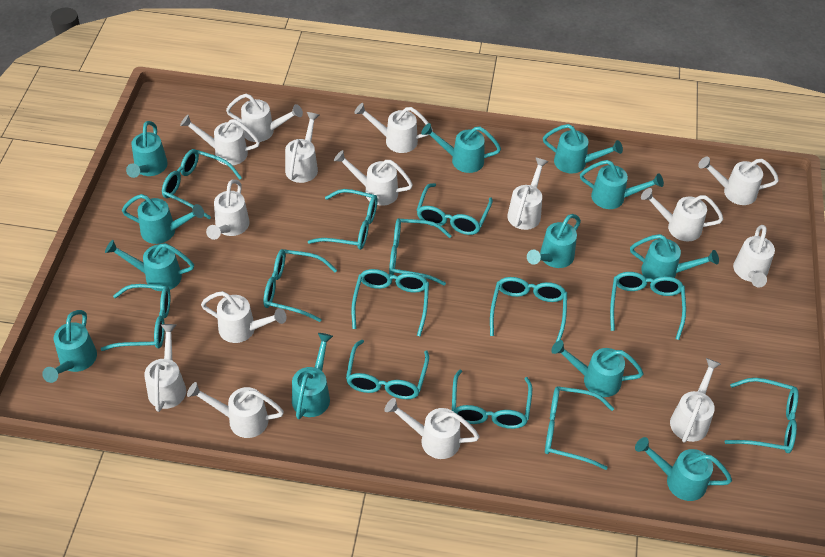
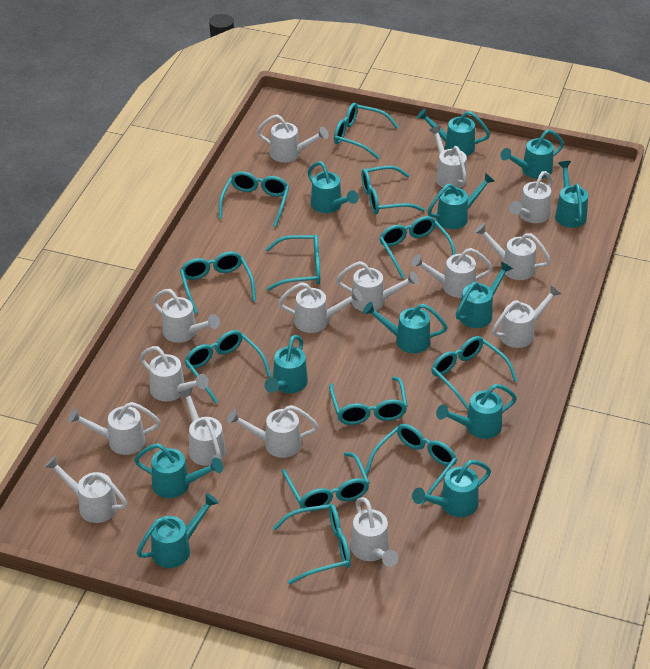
turquoise glasses: [101,284,170,351] [162,149,242,220] [263,249,337,322] [308,189,378,250] [346,340,429,399] [351,269,429,337] [389,218,452,286] [417,183,493,235] [452,369,532,429] [490,277,567,343] [545,386,614,470] [610,272,686,340] [725,378,798,453] = 13 -> [180,251,256,314] [184,330,271,404] [219,171,290,227] [265,235,320,291] [273,504,351,585] [282,452,370,511] [329,377,407,425] [334,103,399,159] [361,166,425,214] [365,424,457,505] [379,216,456,279] [431,336,517,410] = 12

